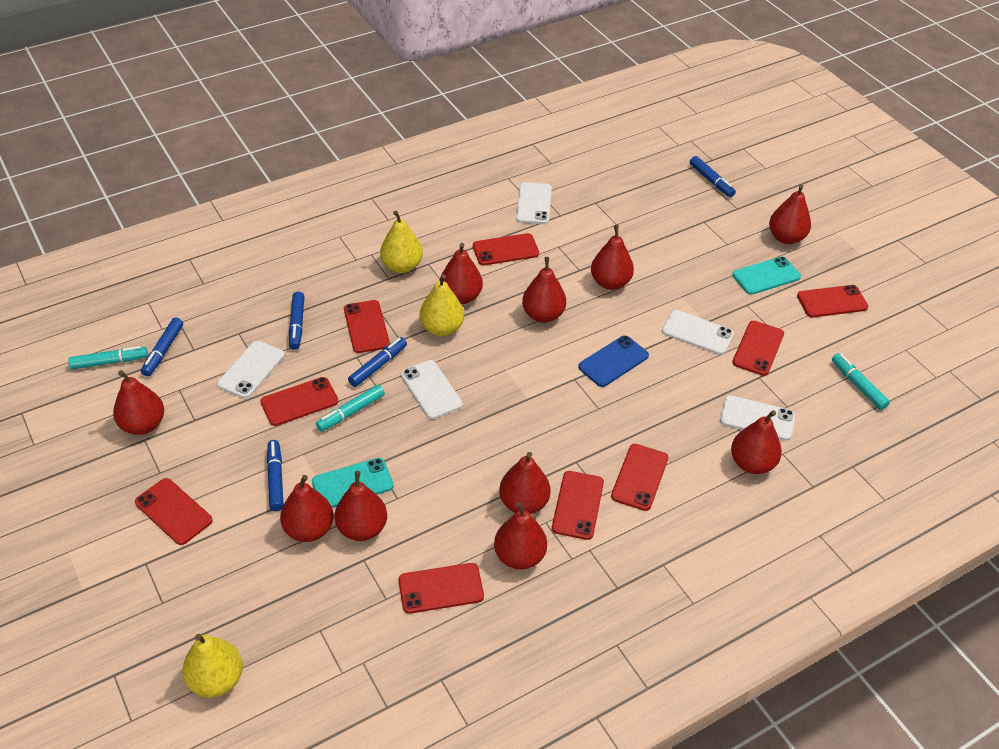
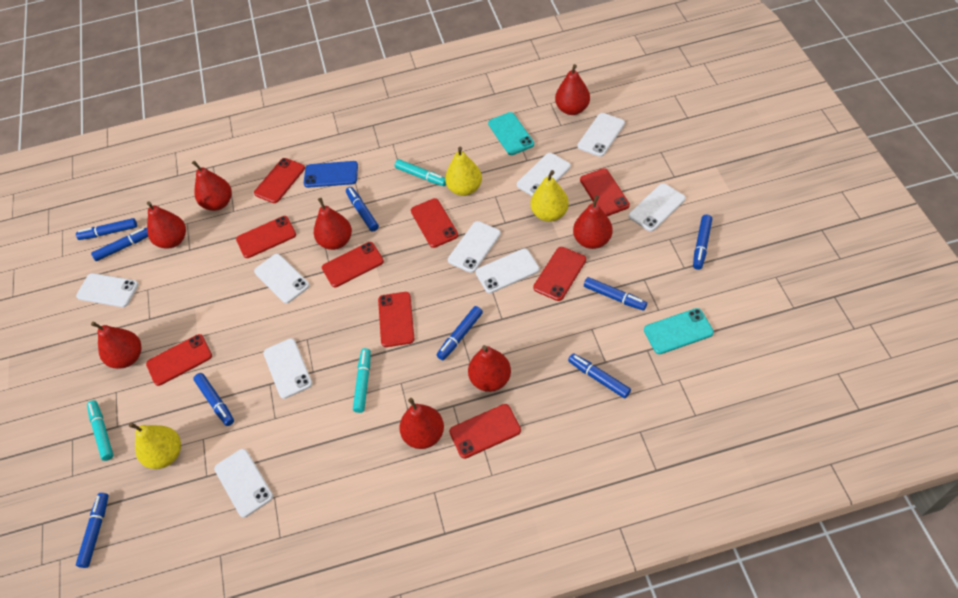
blue marker: [141,317,183,376] [267,440,284,511] [289,292,305,350] [348,337,407,387] [690,156,736,197] = 5 -> [76,218,137,240] [76,493,108,568] [91,228,148,261] [193,373,234,426] [346,187,379,231] [436,306,483,360] [568,353,631,398] [584,277,647,311] [693,215,712,270] = 9
red pear: [113,370,164,435] [280,475,334,542] [334,471,387,541] [439,243,483,304] [494,502,547,570] [499,452,551,514] [522,257,566,323] [591,225,634,290] [731,410,782,474] [769,184,811,244] = 10 -> [91,322,142,369] [147,201,186,249] [192,161,232,211] [314,198,352,250] [399,398,444,449] [468,345,511,392] [555,64,590,115] [573,195,612,249] = 8
white phone: [217,341,285,399] [401,360,463,419] [516,182,552,224] [662,310,734,355] [720,395,795,441] = 5 -> [76,273,139,307] [214,449,273,518] [254,254,310,304] [263,338,312,399] [448,221,501,273] [476,248,539,293] [517,153,571,196] [578,113,625,157] [629,183,686,232] = 9

